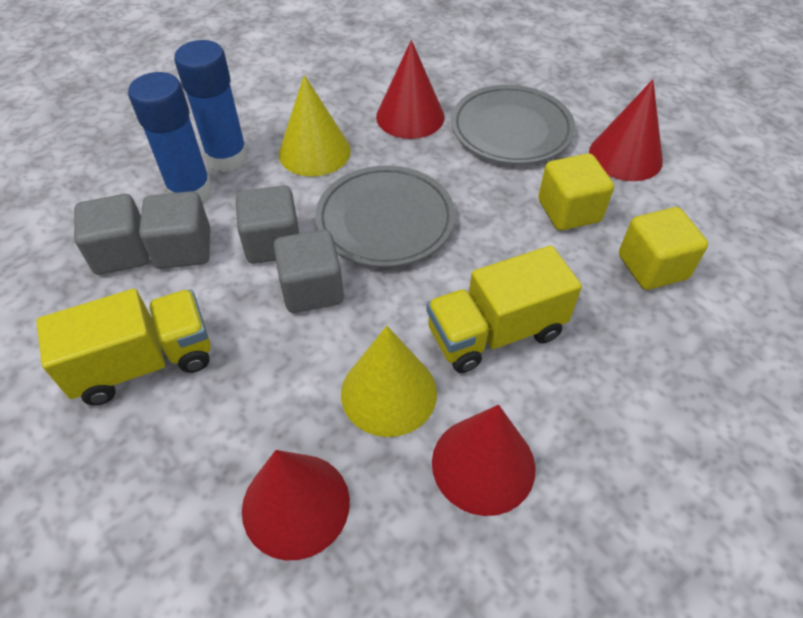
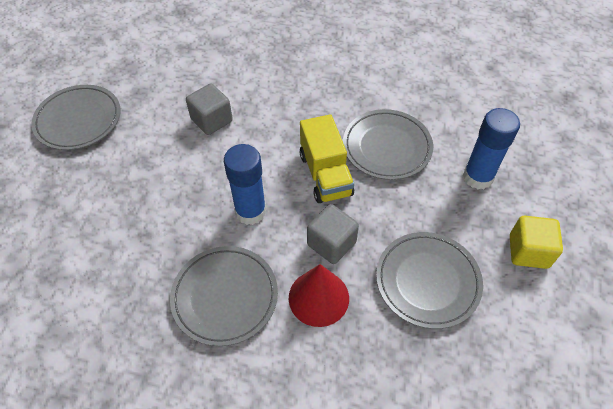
grey cube: [74,194,149,275] [139,191,210,269] [236,185,299,264] [274,230,344,313] = 4 -> [186,84,233,135] [307,204,359,264] = 2
grey plate: [315,165,455,267] [451,85,575,164] = 2 -> [31,85,121,150] [170,246,278,346] [343,109,433,180] [376,232,483,329] = 4
red cone: [242,450,350,560] [376,40,445,139] [432,405,536,516] [589,79,663,181] = 4 -> [289,264,349,327] = 1
yellow cone: [279,75,351,177] [341,326,437,437] = 2 -> none = 0
yellow cube: [538,153,614,230] [619,207,708,290] = 2 -> [510,216,563,269] = 1
yellow truck: [36,289,211,405] [426,245,582,373] = 2 -> [300,114,354,203] = 1

